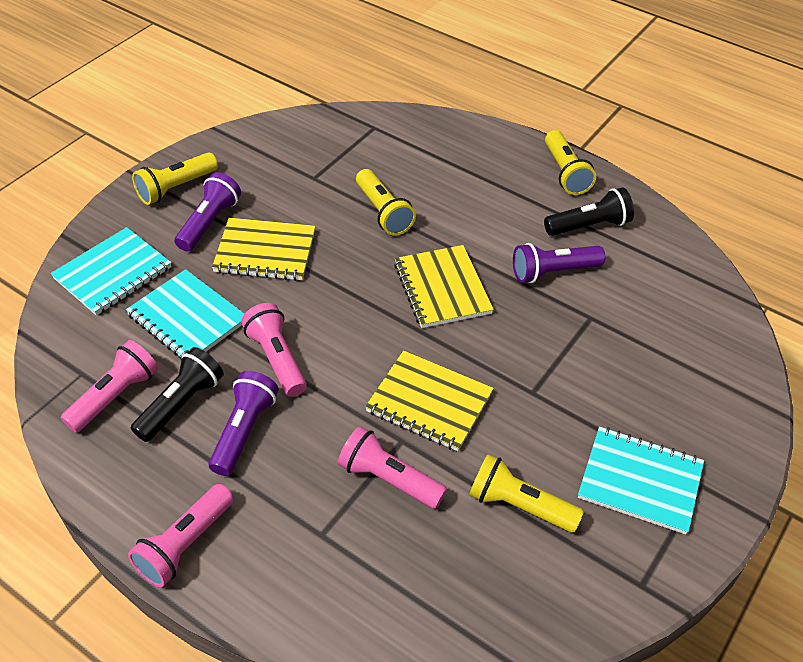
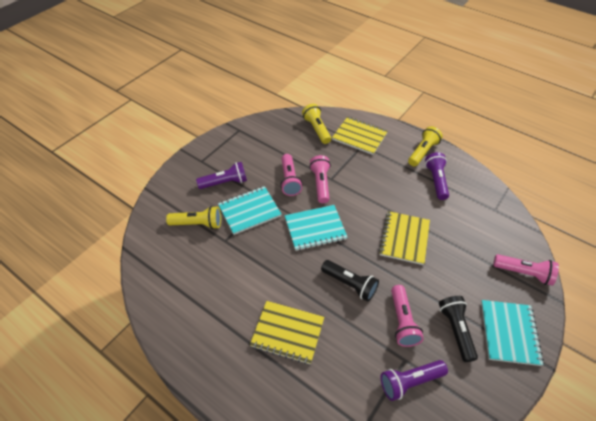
yellow flashlight: [132,153,218,205] [356,169,416,235] [469,454,584,533] [545,130,596,195] = 4 -> [166,206,221,229] [302,104,331,144] [408,126,443,167] = 3

